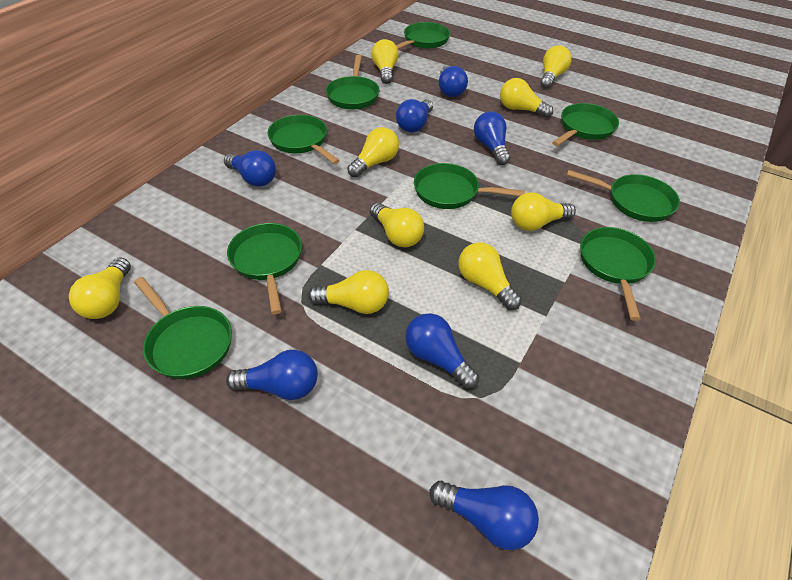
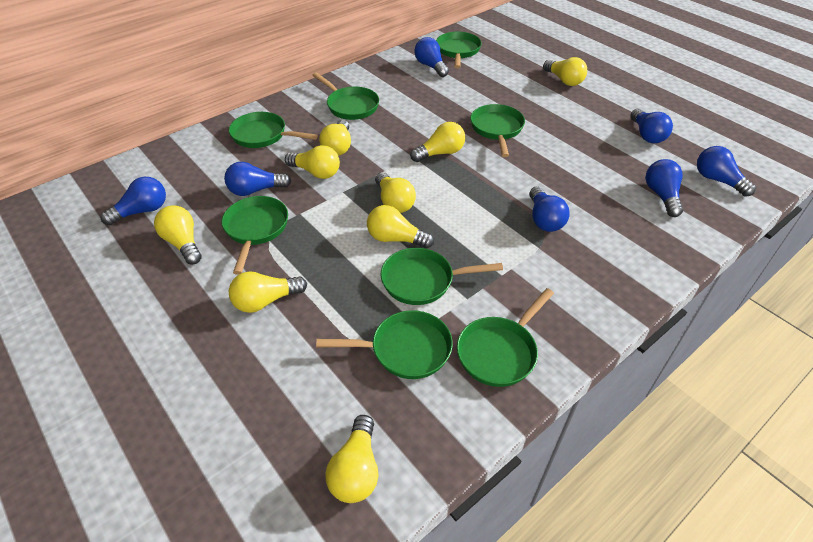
green pan: [134,277,232,379] [227,223,302,315] [267,115,340,164] [326,55,379,109] [396,22,450,49] [414,163,525,209] [552,103,619,146] [567,170,680,222] [580,227,656,321] = 9 -> [222,196,288,275] [229,112,318,148] [312,73,379,120] [316,310,453,379] [381,248,503,305] [436,32,482,68] [457,288,554,387] [470,104,525,157] = 8

